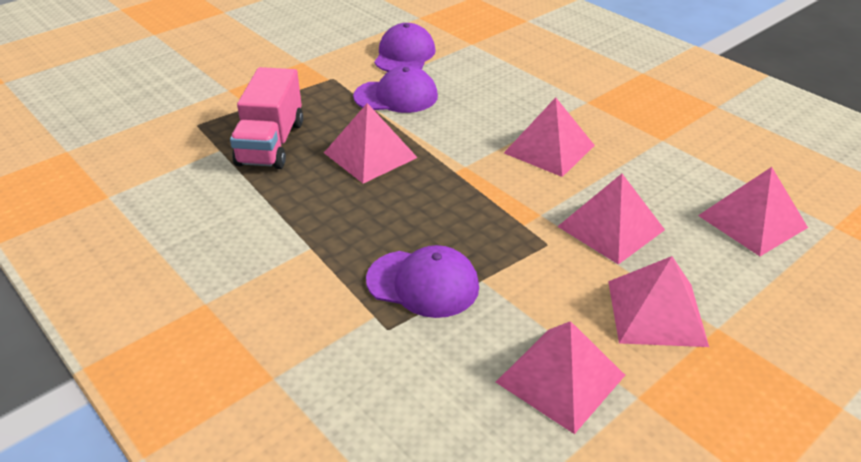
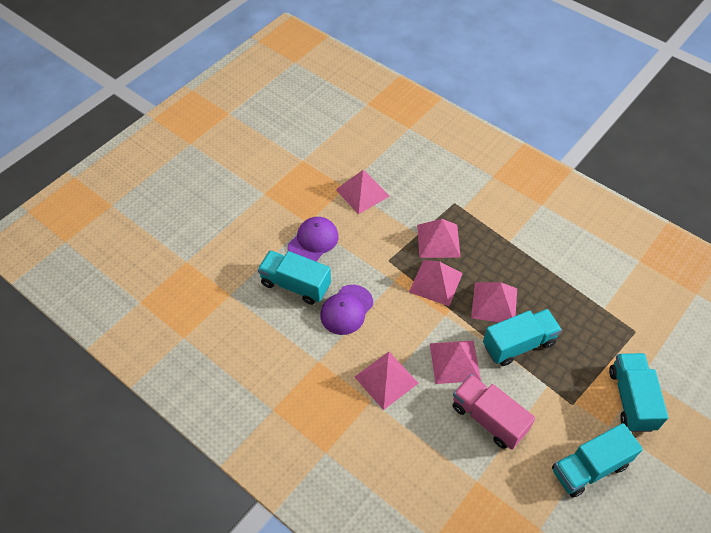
purple cap: [353,66,438,113] [366,245,479,318] [374,23,436,72] = 3 -> [288,217,338,261] [320,285,373,335] = 2
turquoise truck: none = 0 -> [258,250,331,305] [483,309,562,366] [552,423,643,498] [609,353,668,432] = 4

